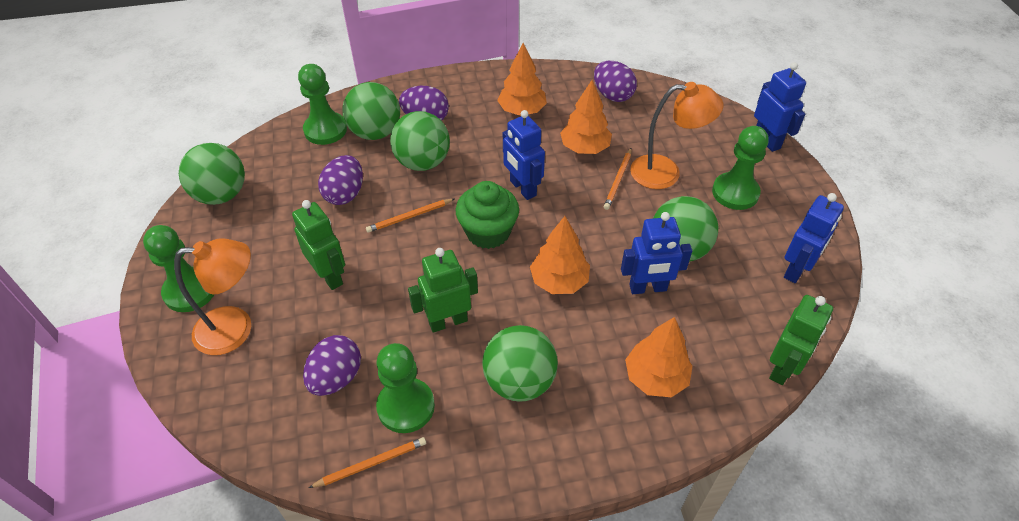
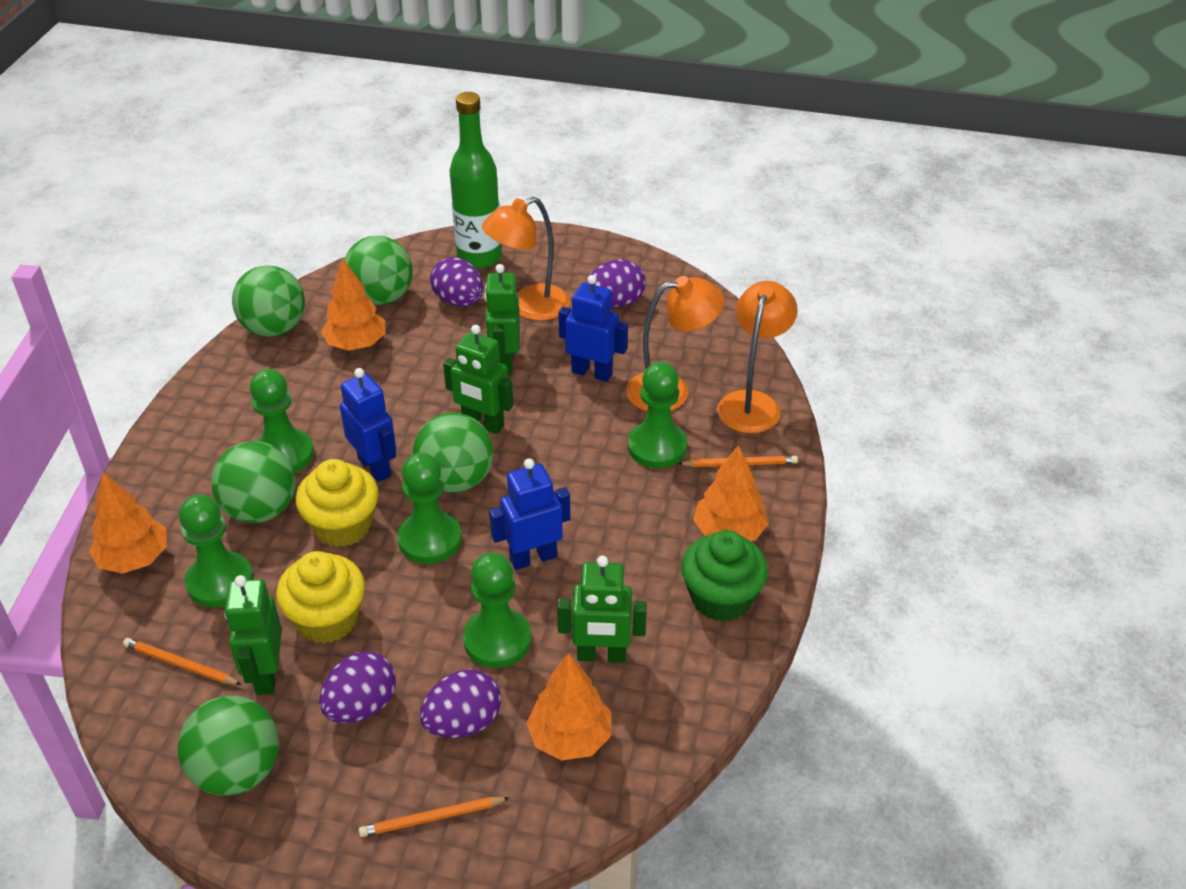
blue robot: [503,110,545,200] [621,212,692,294] [754,62,806,152] [784,193,844,283] = 4 -> [340,368,396,482] [489,459,570,570] [559,275,628,382] = 3
green bottle: none = 0 -> [449,92,502,269] = 1
green pawn: [143,225,214,312] [298,64,347,145] [376,343,435,433] [712,126,769,210] = 4 -> [179,494,253,607] [250,369,314,473] [397,453,462,564] [463,552,531,668] [628,362,687,468] = 5
green robot: [292,200,345,290] [408,248,478,333] [769,295,833,385] = 3 -> [224,575,282,695] [443,325,513,434] [484,264,520,374] [557,556,647,663] = 4
orange lamp: [174,238,251,355] [630,82,723,189] = 2 -> [482,197,570,321] [626,276,725,411] [717,281,798,433] = 3
yellow cupcake: none = 0 -> [276,551,365,644] [296,459,379,547] = 2

